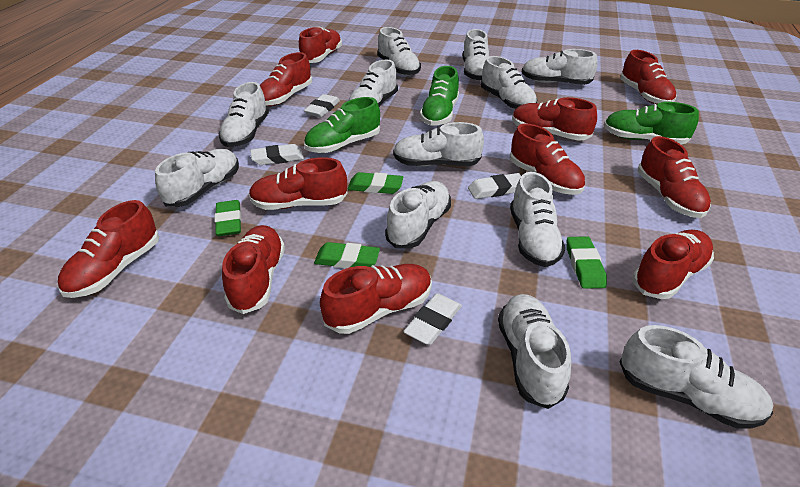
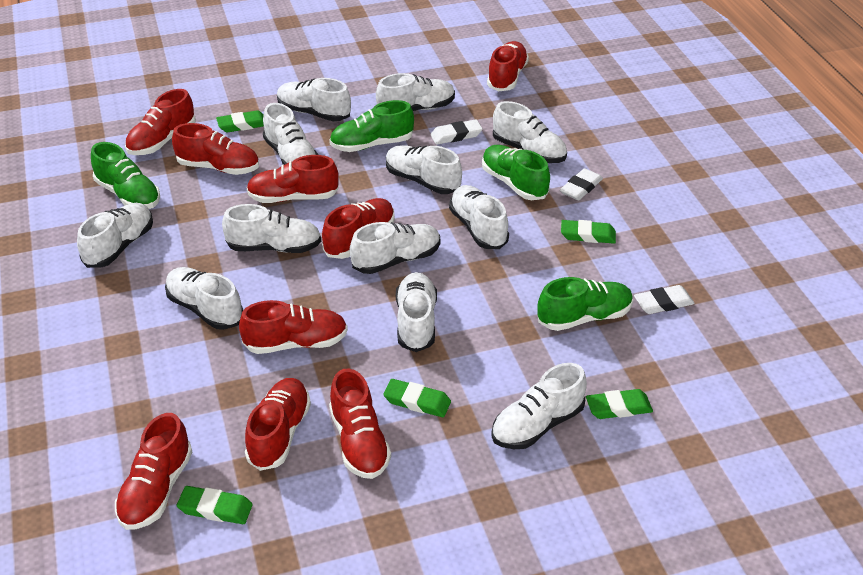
green eraser: [215,200,241,236] [314,242,380,269] [348,172,403,194] [567,236,607,289] = 4 -> [177,486,253,524] [216,110,264,133] [383,379,451,417] [561,220,616,244] [586,389,653,419] = 5
green shoe: [304,97,380,153] [420,66,459,126] [603,102,699,144] = 3 -> [91,142,160,209] [329,100,414,152] [482,145,550,200] [537,277,633,331] = 4
red shoe: [58,200,159,298] [222,225,285,314] [249,157,347,210] [260,52,312,106] [299,27,342,63] [320,264,432,334] [510,124,585,195] [512,97,597,141] [620,50,677,104] [632,230,714,299] [637,136,711,218] = 11 -> [115,413,193,530] [125,89,196,155] [172,123,259,175] [239,300,348,354] [245,378,311,471] [246,155,339,203] [322,198,395,259] [329,369,391,479] [487,41,529,91] = 9
white eraser: [250,144,304,165] [304,94,340,117] [403,293,462,345] [468,173,521,199] = 4 -> [430,119,483,145] [560,168,603,200] [634,285,695,314] = 3

